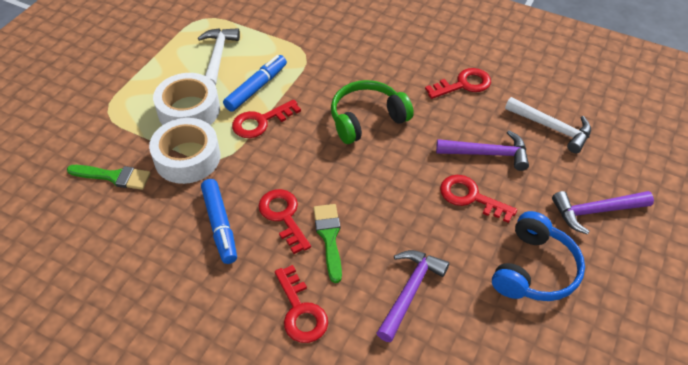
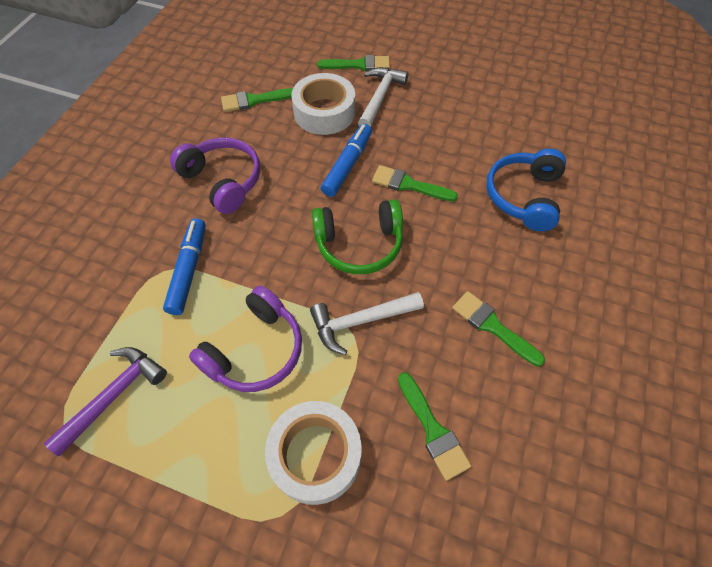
green brush: [67,165,151,190] [313,204,342,283] = 2 -> [221,88,293,112] [317,55,390,72] [372,165,458,202] [398,372,471,481] [452,291,545,367] = 5
purple hammer: [377,250,449,342] [436,131,529,171] [552,191,654,235] = 3 -> [44,347,167,456] = 1
purple headphones: none = 0 -> [170,137,260,214] [189,286,302,392] = 2
red key: [232,100,301,138] [258,189,311,254] [275,265,328,343] [425,68,491,99] [440,175,517,223] = 5 -> none = 0

